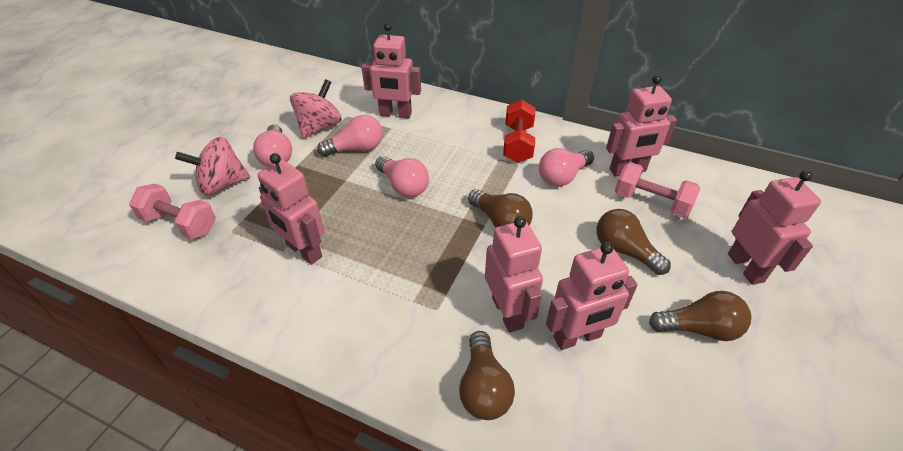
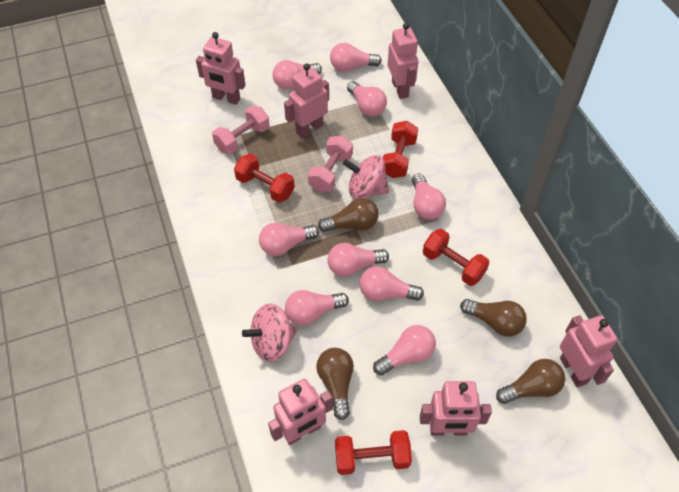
pink light bulb: [253,124,292,167] [317,115,383,157] [375,156,429,197] [539,148,594,187] = 4 -> [259,223,319,256] [273,60,322,89] [285,290,349,326] [327,243,389,277] [330,43,382,72] [347,81,387,117] [359,266,424,301] [373,325,436,376] [412,174,446,220] = 9
red dumbbell: [503,100,535,163] = 1 -> [234,154,295,203] [335,430,412,475] [383,121,418,178] [423,229,489,286] = 4

